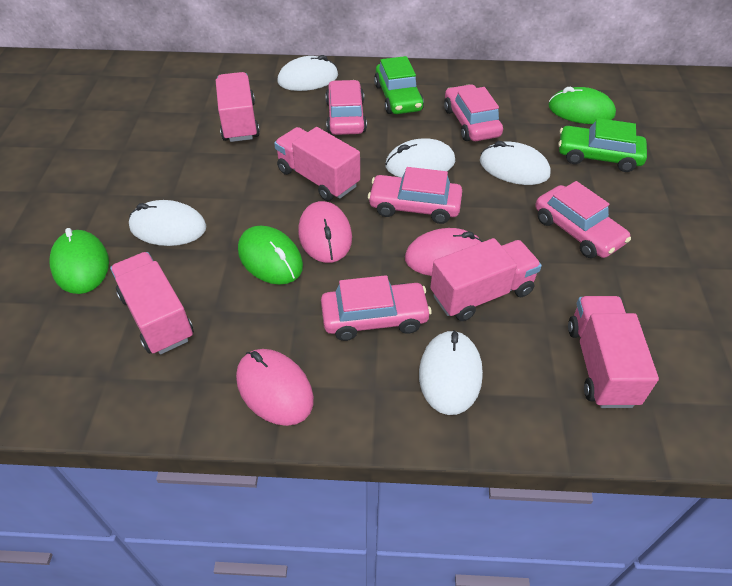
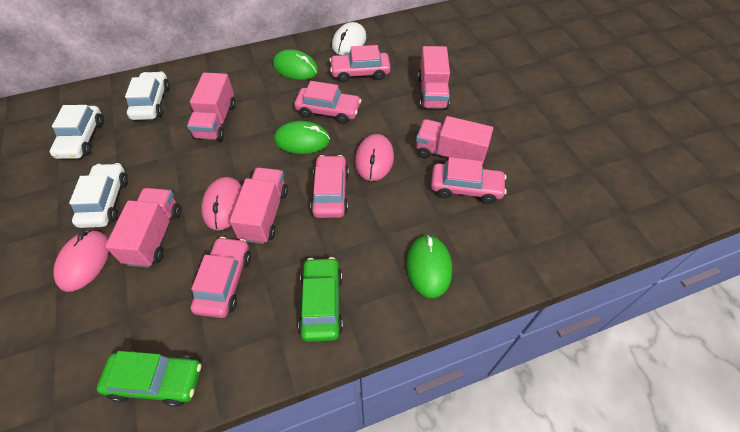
white car: none = 0 -> [50,105,104,159] [69,163,128,228] [125,71,170,120] = 3
white mouse: [129,200,206,246] [277,55,338,91] [385,138,455,177] [419,330,483,415] [480,141,551,185] = 5 -> [332,22,366,55] = 1

